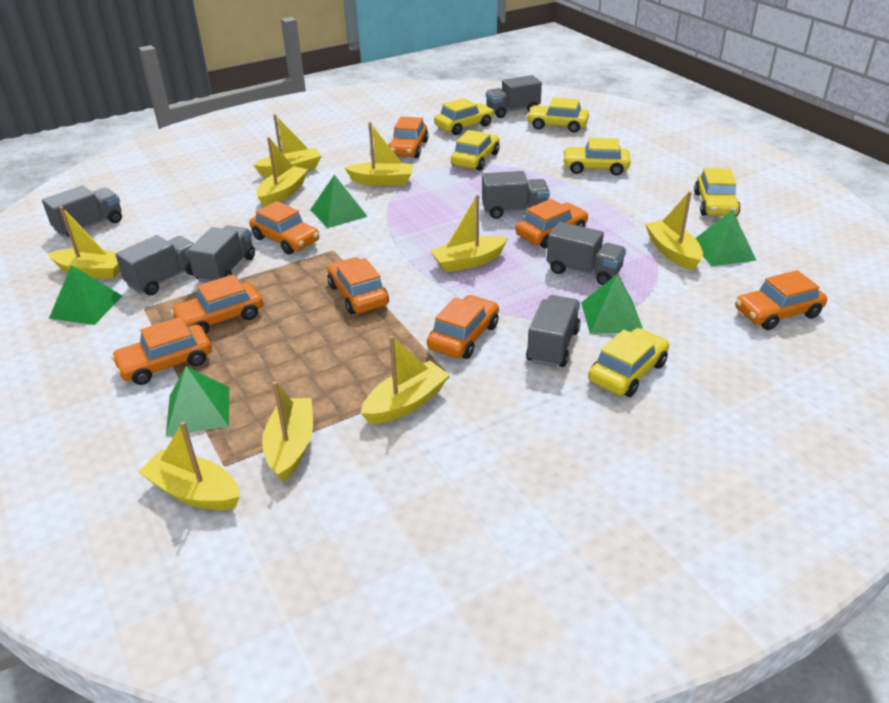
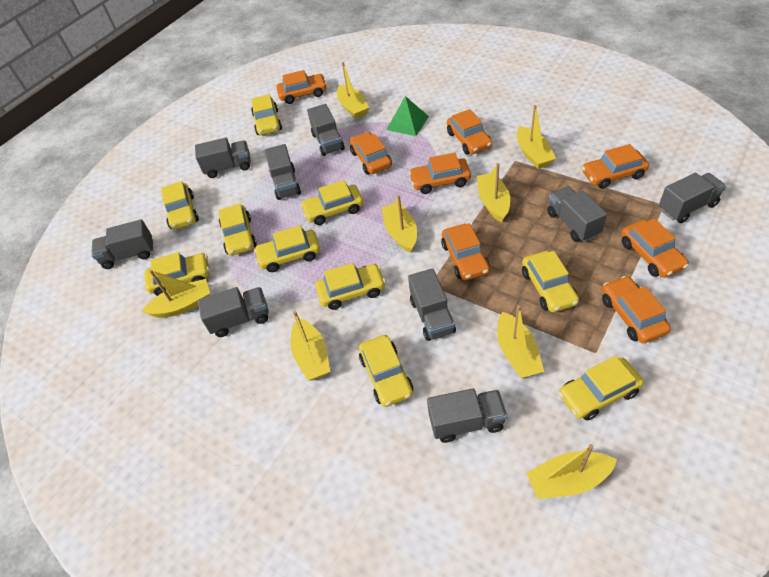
green pyramid: [49,265,122,325] [166,366,229,436] [310,175,368,228] [581,274,643,334] [695,210,757,266] = 5 -> [386,96,429,136] = 1
grey truck: [42,185,122,238] [115,235,194,295] [187,225,255,283] [482,171,550,219] [486,75,542,118] [526,295,581,368] [547,222,626,285] = 7 -> [91,219,153,269] [195,138,251,178] [198,287,269,337] [265,144,301,200] [307,104,345,156] [408,268,456,341] [427,388,507,443] [547,186,607,242] [659,173,726,223] = 9
yellow boat: [48,206,121,279] [138,421,240,510] [253,114,321,177] [256,137,308,207] [262,381,313,482] [345,122,414,186] [361,336,450,424] [430,195,508,273] [645,191,703,270] = 9 -> [141,270,210,318] [290,311,330,380] [337,62,369,119] [381,195,417,253] [477,163,510,222] [497,305,544,378] [517,105,556,169] [526,444,617,499] = 8
yellow car: [434,98,494,135] [451,130,499,171] [527,97,589,133] [563,138,630,175] [588,328,669,397] [694,168,741,216] = 6 -> [144,252,210,296] [161,181,199,230] [218,204,257,256] [251,94,282,135] [254,225,320,272] [300,180,363,225] [315,263,385,310] [359,335,413,407] [522,251,579,312] [559,356,644,421] = 10

